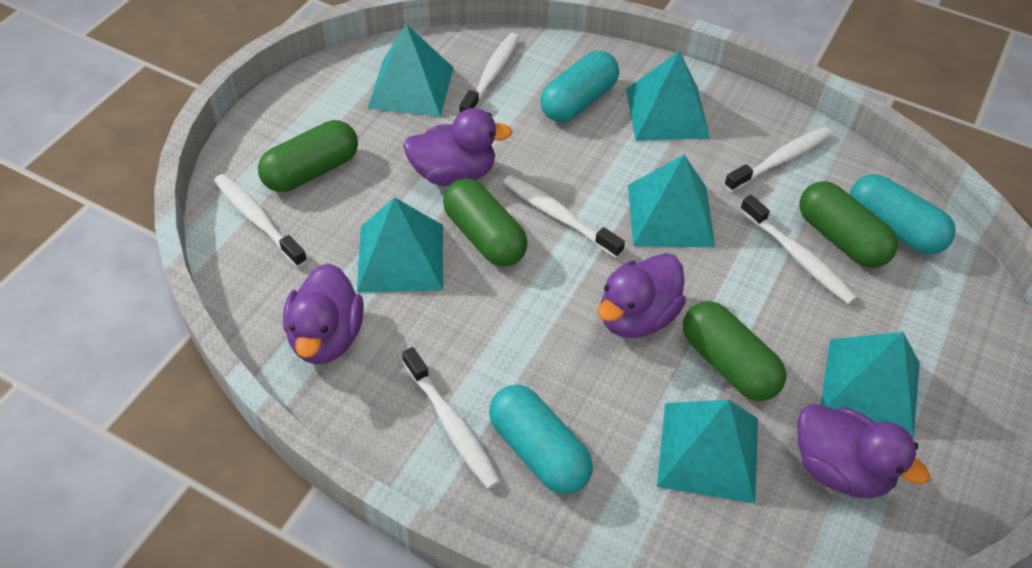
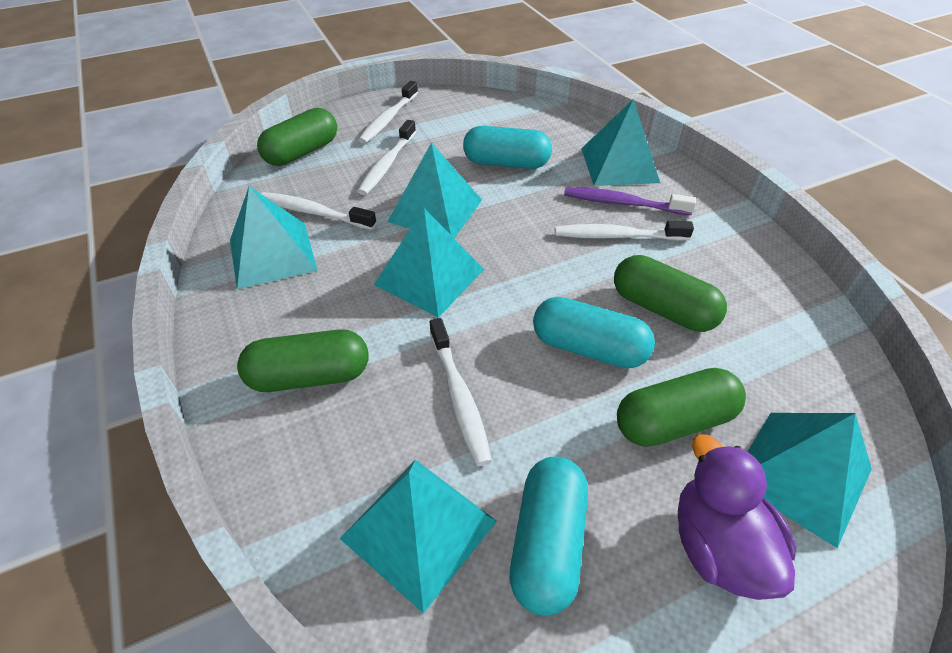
purple duck: [283,263,364,364] [403,108,513,186] [598,253,686,338] [797,404,930,499] = 4 -> [678,434,797,600] = 1
purple toothbrush: none = 0 -> [564,187,696,215] = 1
white toothbrush: [214,174,307,267] [402,347,501,489] [459,33,519,113] [503,175,625,258] [724,127,832,192] [740,195,857,305] = 6 -> [262,192,377,230] [357,120,416,195] [358,81,418,144] [430,318,492,466] [555,221,694,241] = 5

